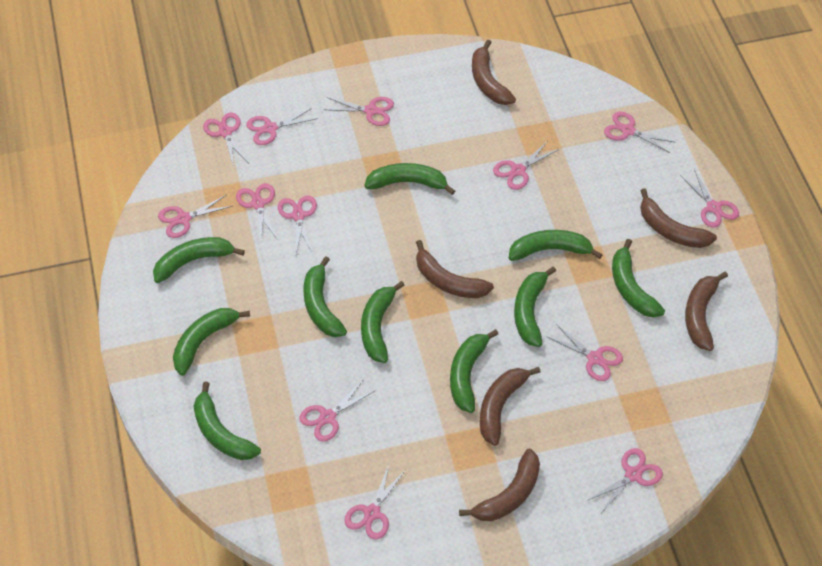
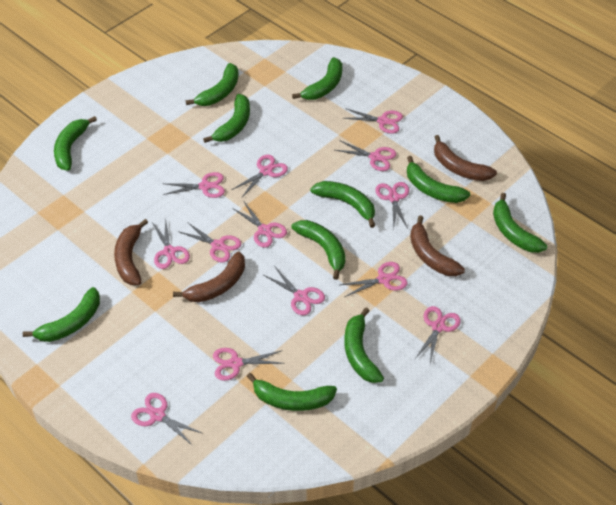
brown banana: [416,240,494,298] [459,449,540,521] [472,40,516,105] [480,367,540,446] [640,188,717,248] [685,271,728,351] = 6 -> [114,219,148,285] [173,252,245,303] [410,215,465,276] [434,135,497,181] = 4
green banana: [153,237,245,283] [173,308,250,376] [194,382,261,460] [303,256,347,337] [361,281,405,363] [364,163,455,195] [450,329,498,413] [509,230,602,261] [514,266,556,347] [612,239,665,318] = 10 -> [23,287,100,342] [54,116,97,171] [186,63,239,106] [203,94,250,143] [246,373,337,411] [291,220,346,280] [292,57,342,100] [310,181,375,228] [344,308,384,383] [407,156,470,203] [493,193,548,253] = 11

